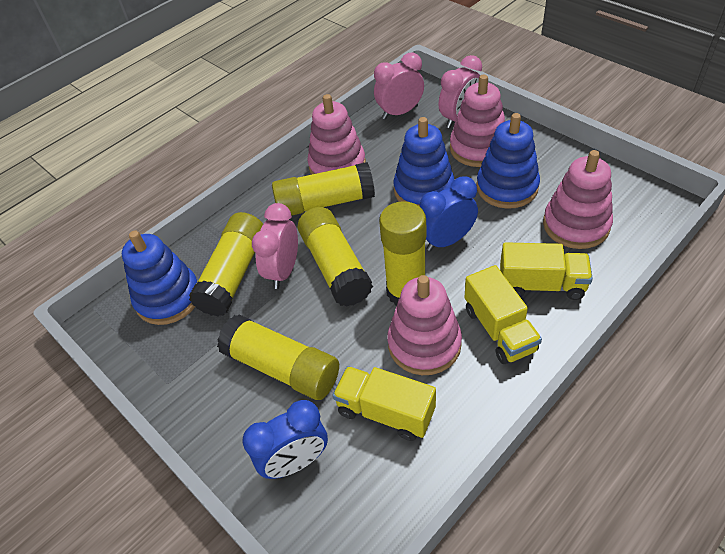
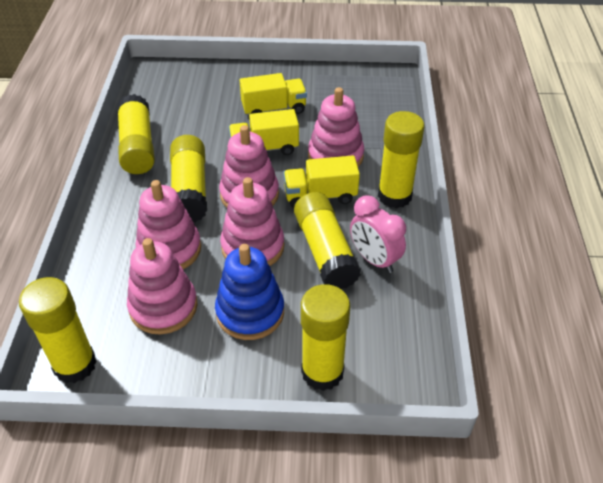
blue clock: [243,400,328,479] [420,177,478,251] = 2 -> none = 0
blue stacking toy: [122,230,198,325] [393,117,454,207] [476,113,540,209] = 3 -> [215,244,284,340] = 1
pink clock: [252,203,298,289] [374,52,424,119] [438,55,482,128] = 3 -> [350,195,406,273] = 1
pink stacking toy: [307,94,366,175] [387,275,462,375] [450,74,505,167] [543,150,613,249] = 4 -> [127,238,198,335] [136,180,201,269] [219,125,279,208] [220,177,284,266] [308,87,364,167] = 5
yellow glue stick: [189,212,263,316] [217,314,339,400] [272,162,375,216] [298,207,373,307] [379,201,426,306] = 5 -> [19,277,97,383] [117,94,155,174] [170,135,207,222] [294,192,361,289] [301,284,350,391] [378,111,425,208] = 6

